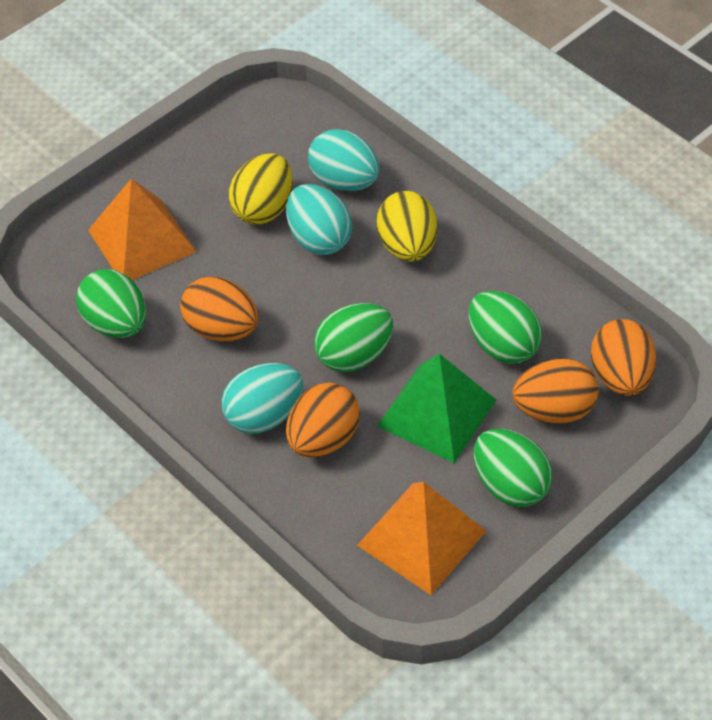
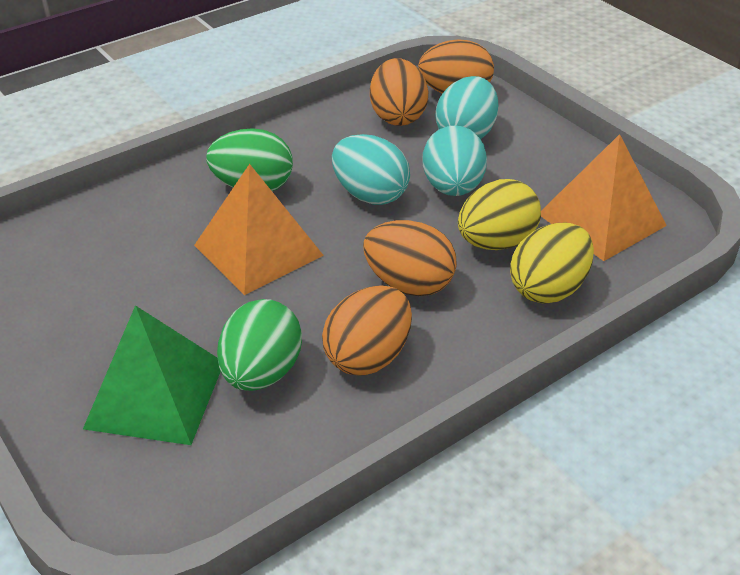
green egg: [76,269,146,338] [314,303,393,372] [468,291,542,364] [474,429,552,507] = 4 -> [206,128,293,191] [217,299,302,391] = 2

